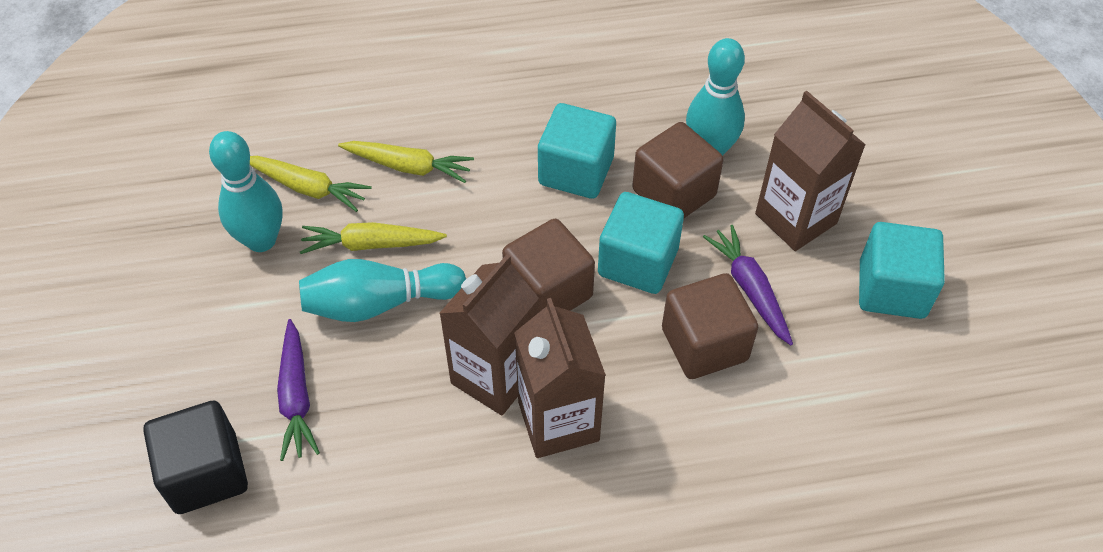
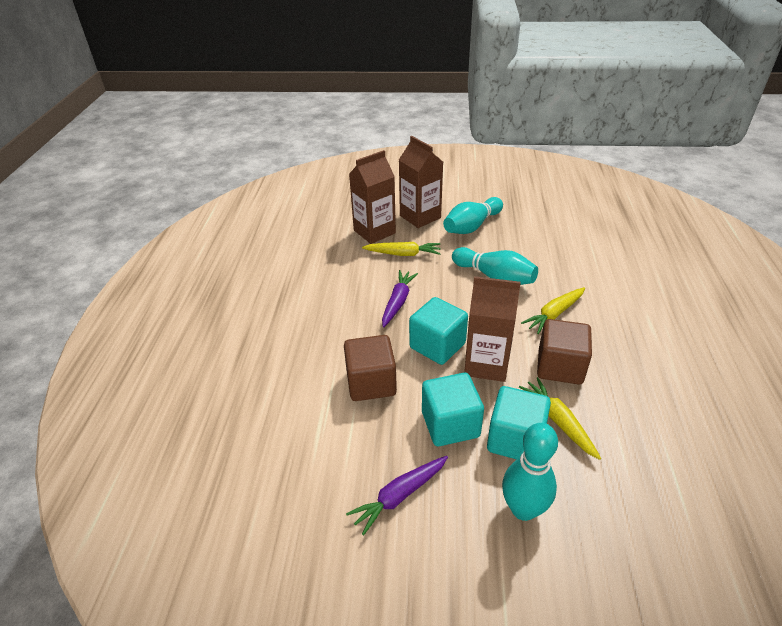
black cube: [143,401,248,514] = 1 -> none = 0
brown cube: [502,219,595,313] [632,122,724,218] [662,273,758,379] = 3 -> [344,335,397,401] [537,319,592,384] = 2

